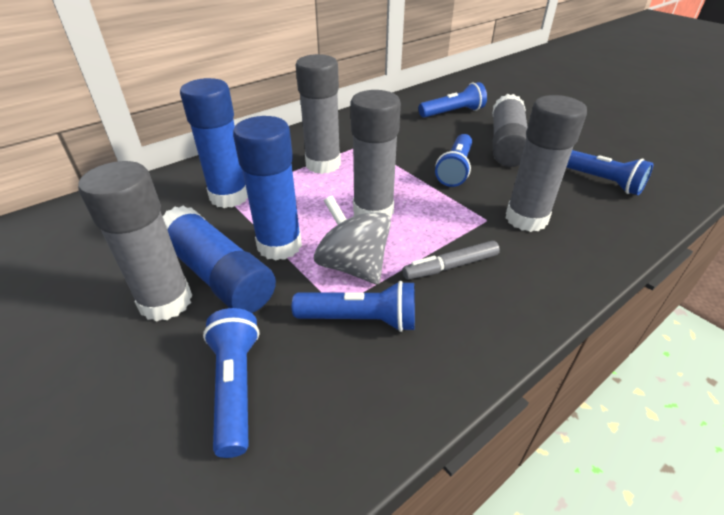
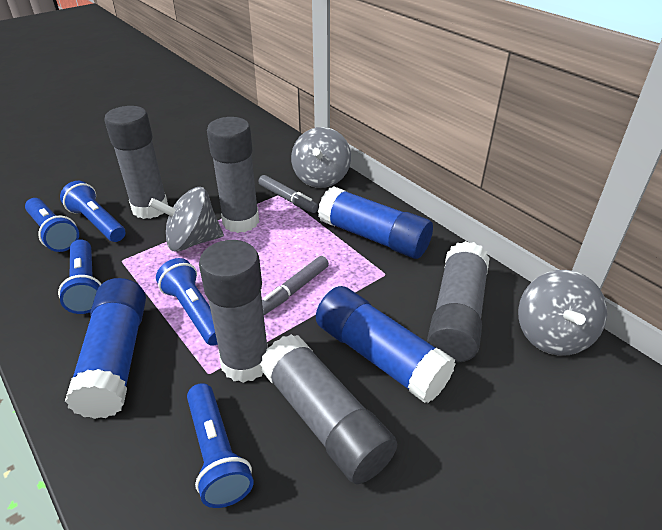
grey marker: [402,241,500,280] = 1 -> [258,175,319,213] [262,256,329,315] = 2
grey spinning top: [314,195,391,284] = 1 -> [149,187,224,251] [291,127,351,188] [518,270,607,356] = 3

